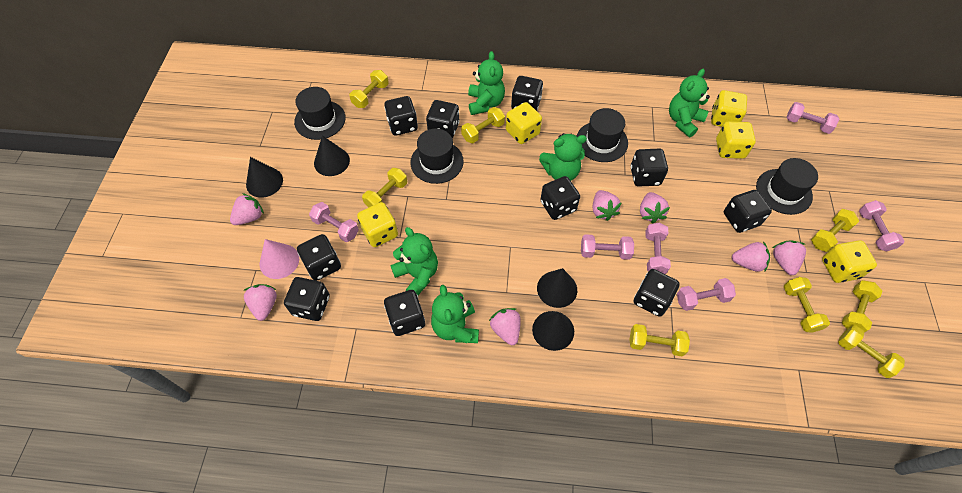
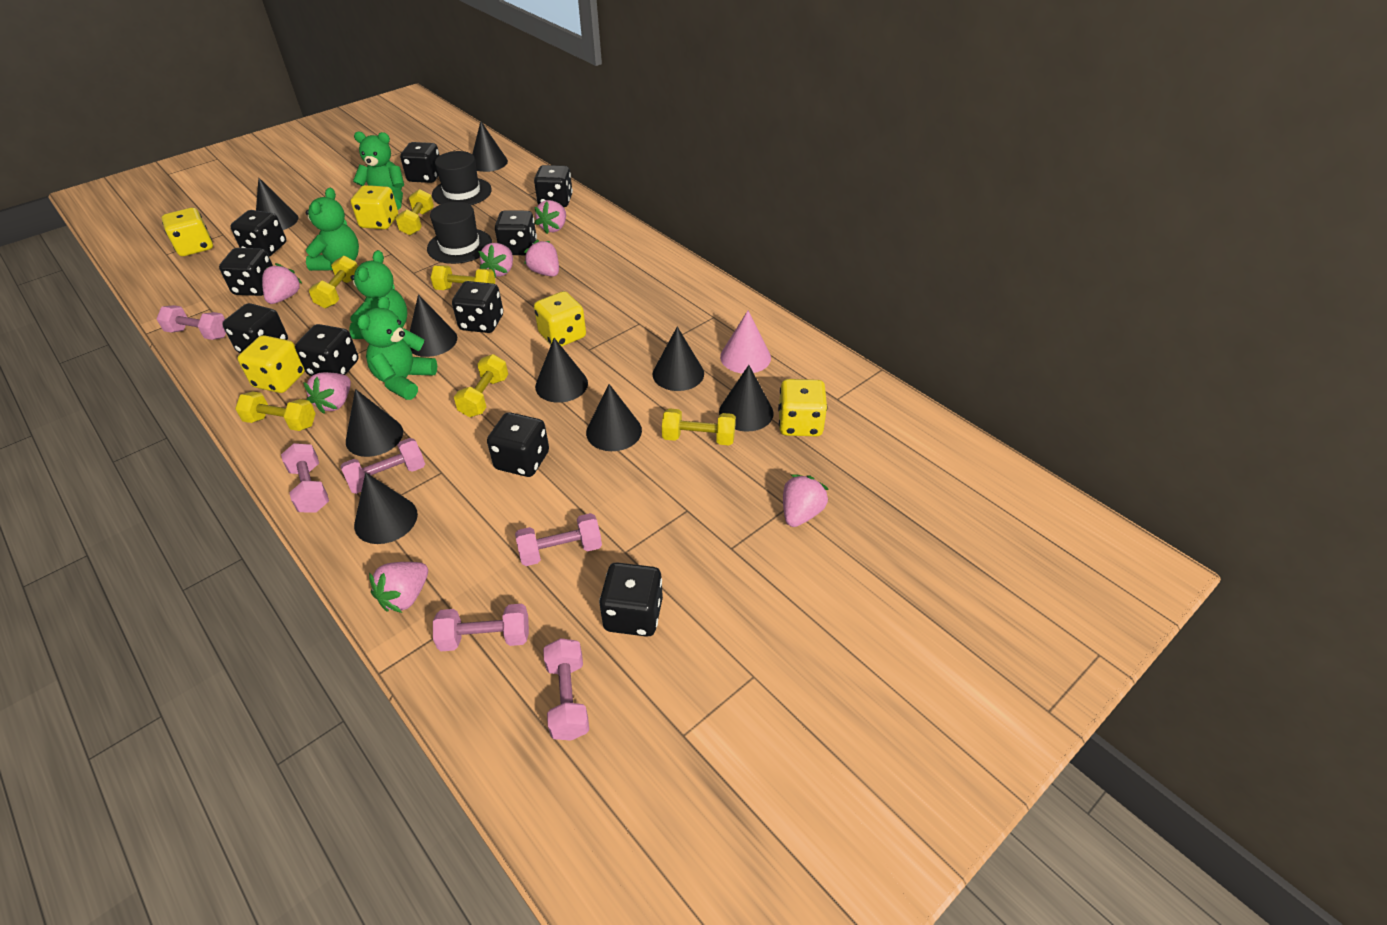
black cone: [246,157,283,198] [314,135,350,176] [532,311,574,351] [537,268,577,308] = 4 -> [256,178,299,230] [346,389,403,457] [354,472,418,544] [410,294,457,357] [472,121,508,172] [535,338,588,403] [586,384,642,451] [652,327,704,391] [719,365,774,432] = 9
black hat: [294,87,346,140] [410,129,464,184] [577,108,628,162] [756,158,818,215] = 4 -> [427,202,492,264] [432,151,492,205] = 2
green teddy bear: [390,227,438,295] [431,285,479,343] [468,51,505,115] [539,133,587,181] [669,69,710,137] = 5 -> [306,188,359,271] [350,250,407,339] [353,131,404,210] [358,296,437,400] = 4
yellow dumbbell: [349,70,389,108] [362,168,407,208] [461,107,505,143] [629,324,690,356] [784,277,830,333] [811,209,859,252] [838,325,905,378] [842,280,882,333] = 8 -> [235,391,316,431] [309,256,358,308] [395,189,434,236] [431,265,495,290] [454,354,508,417] [662,408,736,446] = 6

